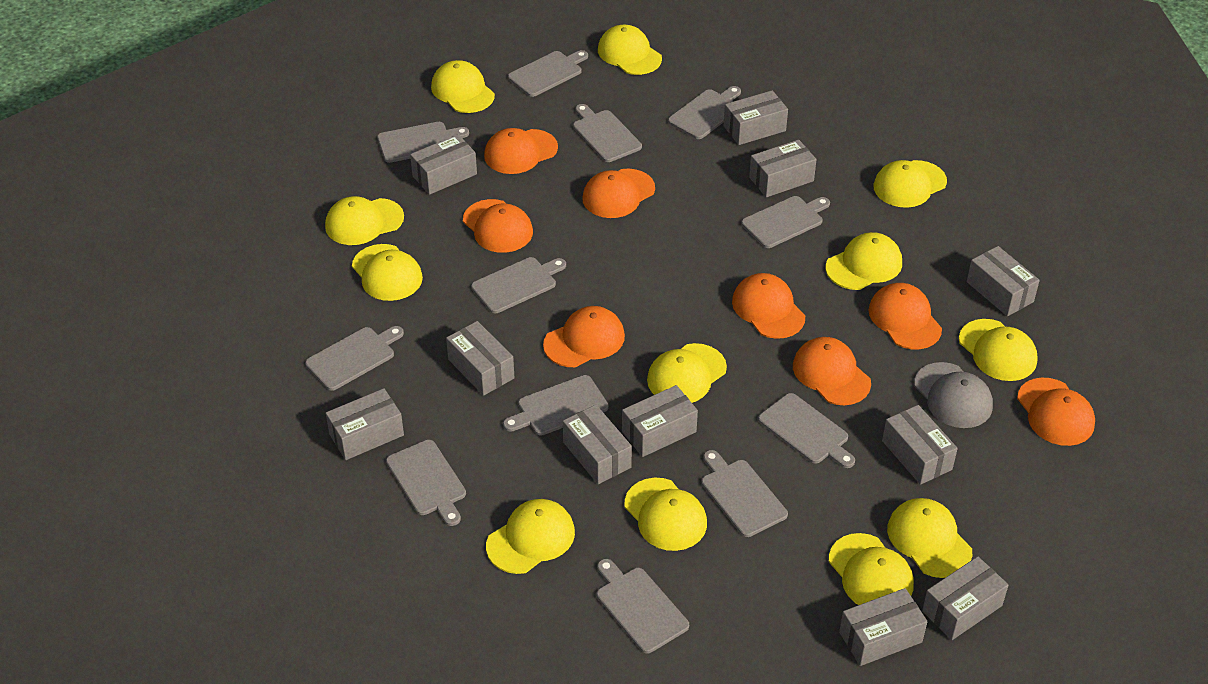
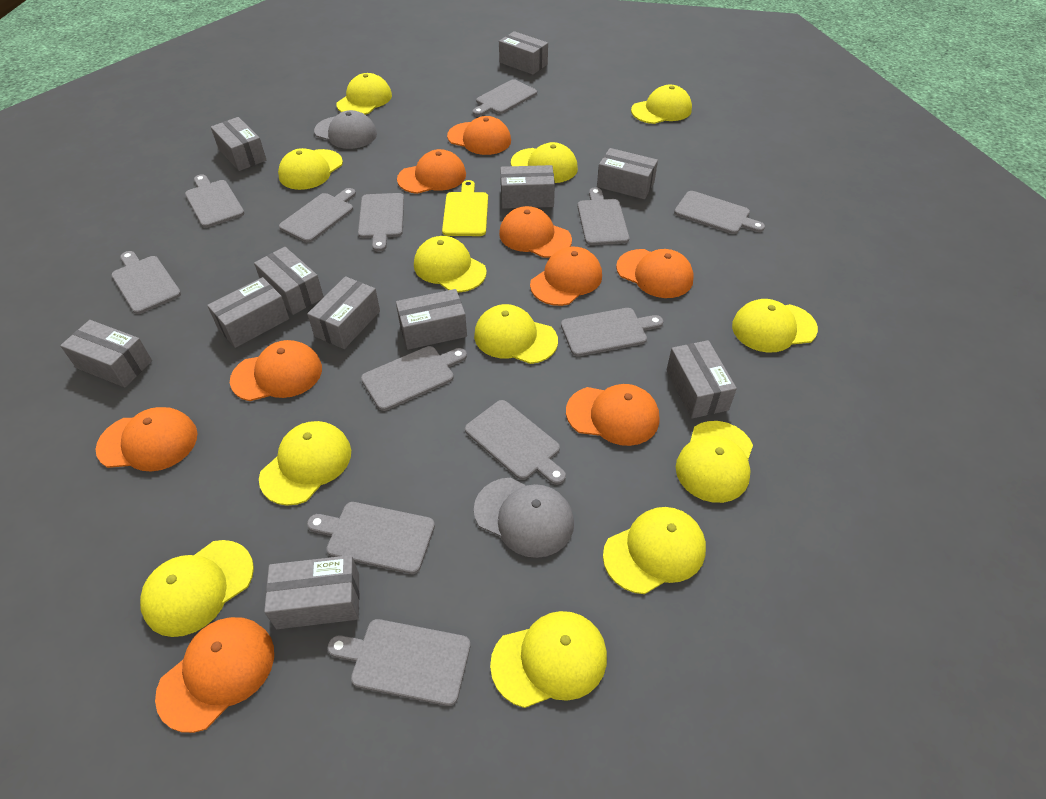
grey cap: [914,362,993,428] = 1 -> [314,110,377,149] [474,478,574,558] = 2
orange cap: [463,199,533,253] [484,128,558,174] [543,306,625,367] [582,169,655,218] [732,273,805,339] [793,337,871,405] [869,283,942,349] [1017,378,1095,446] = 8 -> [95,407,197,471] [155,617,274,733] [230,340,322,401] [397,149,466,194] [447,116,511,155] [499,206,572,258] [530,247,602,306] [566,384,659,446] [616,249,694,298] = 9
yellow cutting board: none = 0 -> [442,180,488,236] = 1

